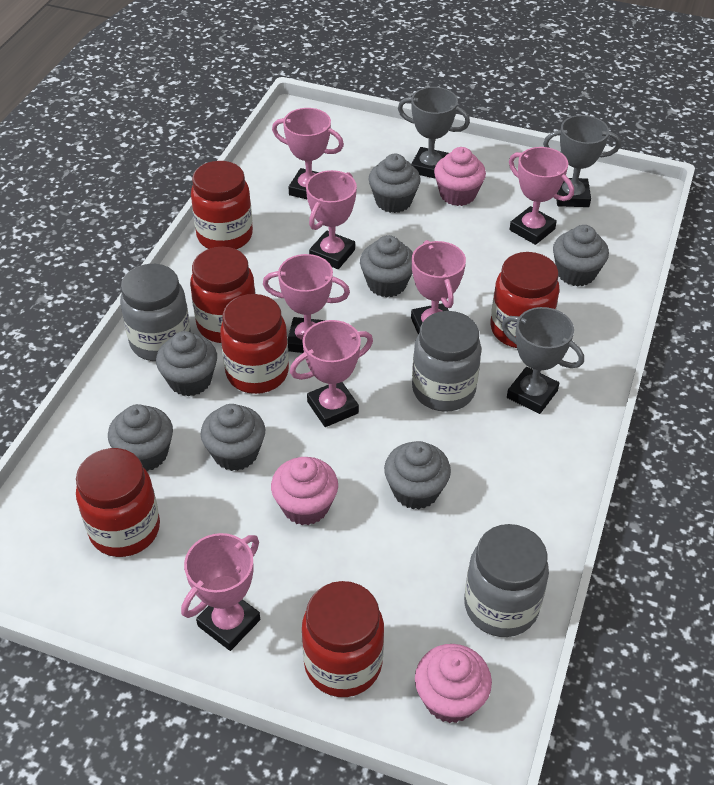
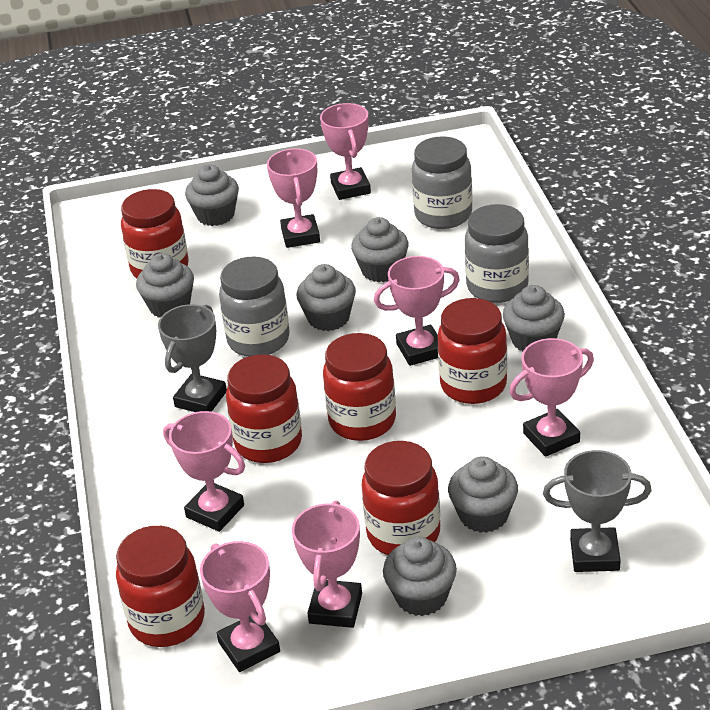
grey trophy: [398,87,470,179] [502,307,584,414] [543,115,621,207] = 3 -> [158,304,227,412] [543,450,652,572] = 2
pink cupcake: [271,457,338,525] [415,644,492,723] [434,147,486,206] = 3 -> none = 0

